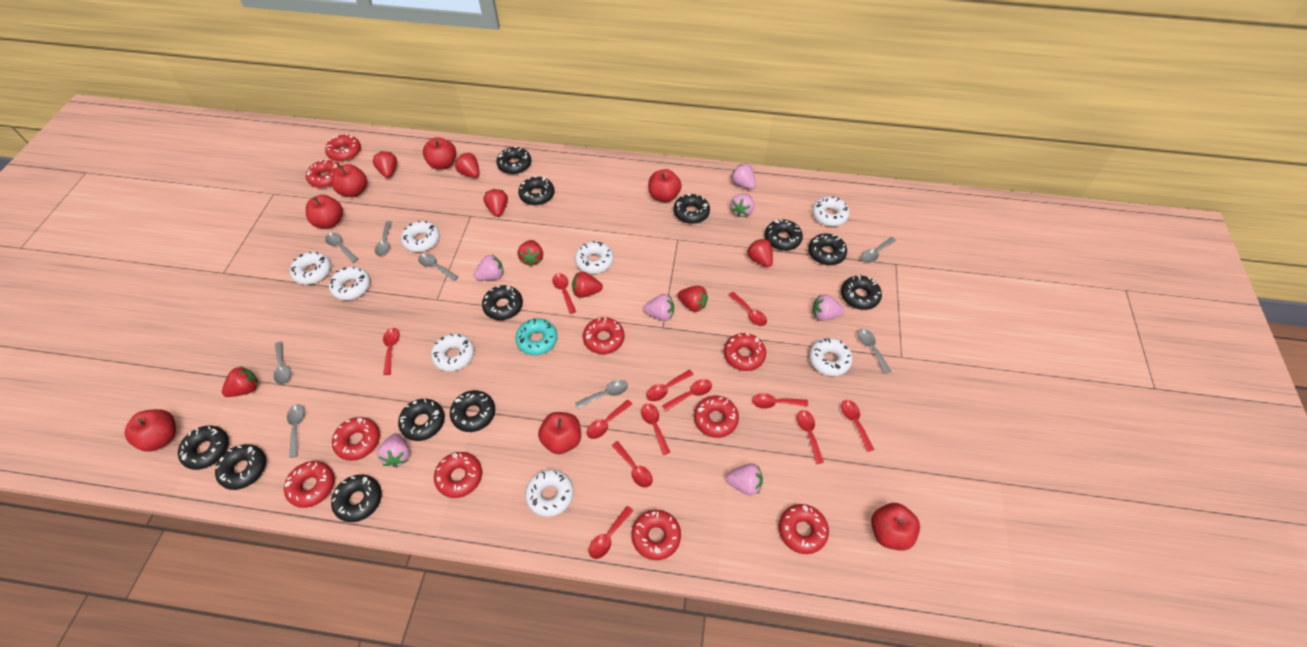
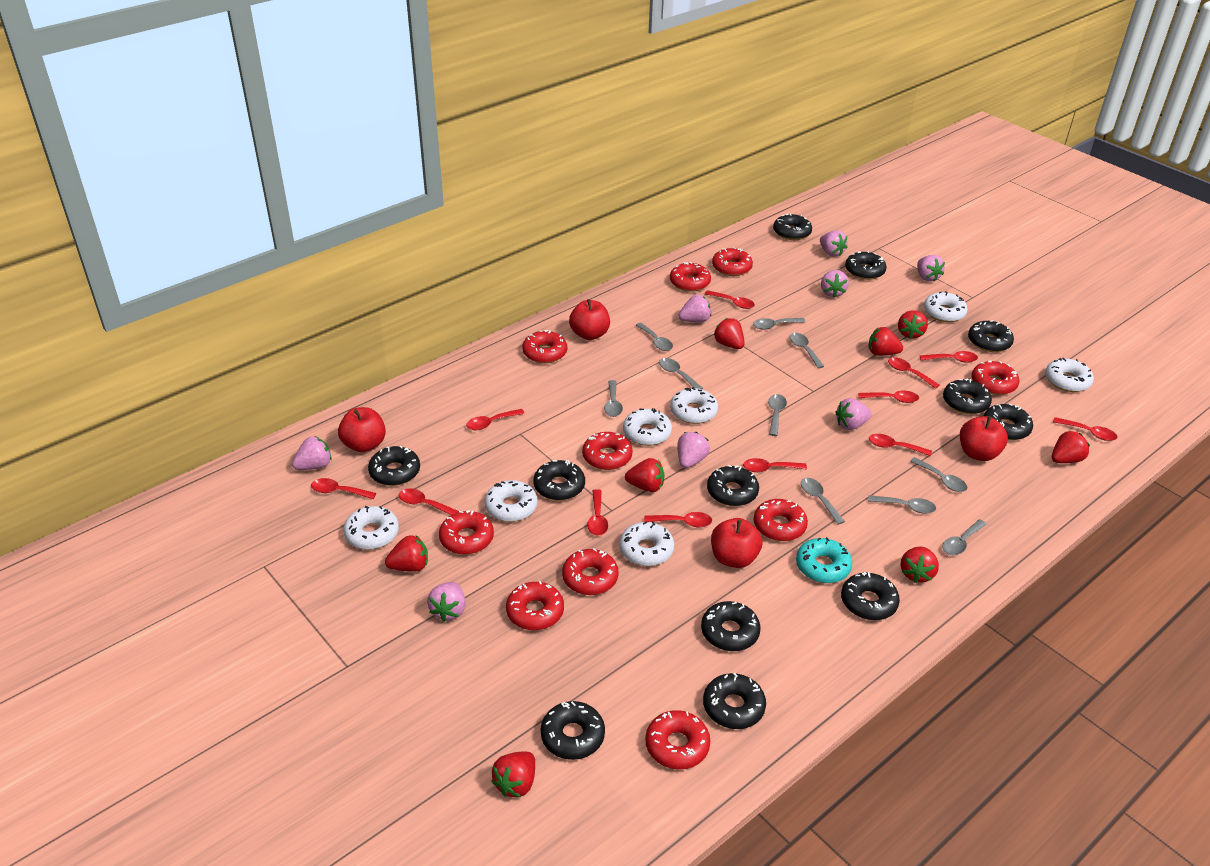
grey spoon: [274,341,291,384] [287,404,305,458] [325,233,359,263] [375,221,392,256] [418,253,459,281] [575,380,628,409] [857,329,891,374] [861,237,896,263] = 8 -> [604,380,623,417] [636,323,673,351] [659,358,703,389] [753,318,806,330] [768,394,787,436] [790,333,824,368] [801,478,845,525] [868,495,936,514] [910,457,967,492] [942,519,987,555] = 10
pink strawberry: [377,433,410,468] [474,255,504,281] [643,294,674,321] [726,463,763,496] [730,193,754,217] [731,163,756,189] [812,294,844,321] = 7 -> [292,436,332,470] [427,582,466,622] [677,432,710,468] [678,295,711,322] [820,230,848,257] [821,270,849,297] [835,398,872,430] [917,255,945,282] = 8
red apple: [125,409,176,452] [306,195,343,228] [332,164,367,197] [423,137,456,170] [538,412,581,454] [648,169,682,202] [871,503,920,551] = 7 -> [338,407,386,452] [569,299,610,340] [711,518,762,568] [960,416,1008,461] = 4
white donut: [290,251,331,285] [329,266,370,300] [401,221,440,252] [431,333,474,371] [525,469,574,517] [575,241,613,274] [809,338,853,376] [812,196,850,226] = 8 -> [343,506,399,550] [485,480,538,522] [619,521,674,566] [623,408,672,446] [670,387,718,424] [924,291,968,322] [1045,358,1094,392] = 7

